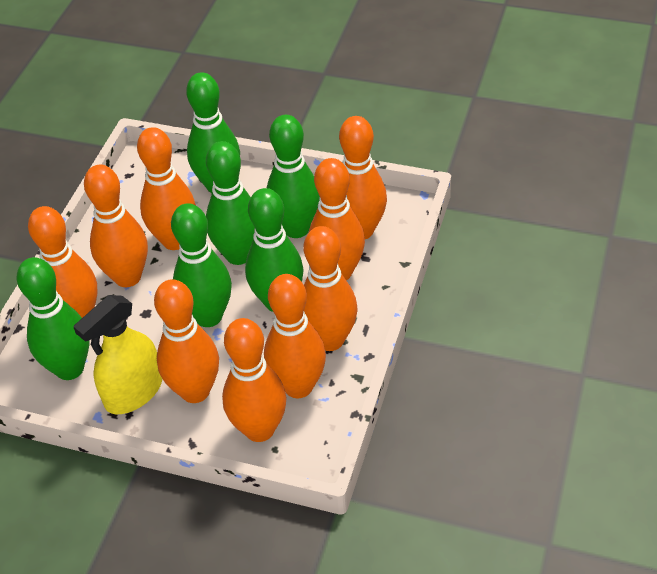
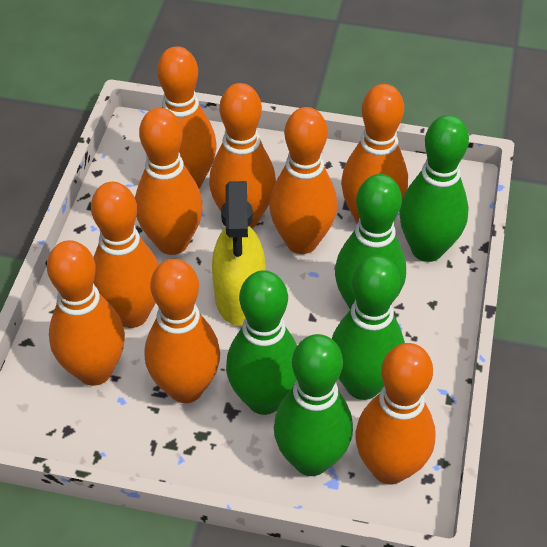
green bowling pin: [17,257,90,380] [171,203,232,327] [186,72,240,193] [206,141,255,265] [245,188,304,312] [267,115,320,238] = 6 -> [226,270,297,415] [274,334,353,476] [332,255,405,400] [335,174,406,309] [399,115,469,262] = 5

